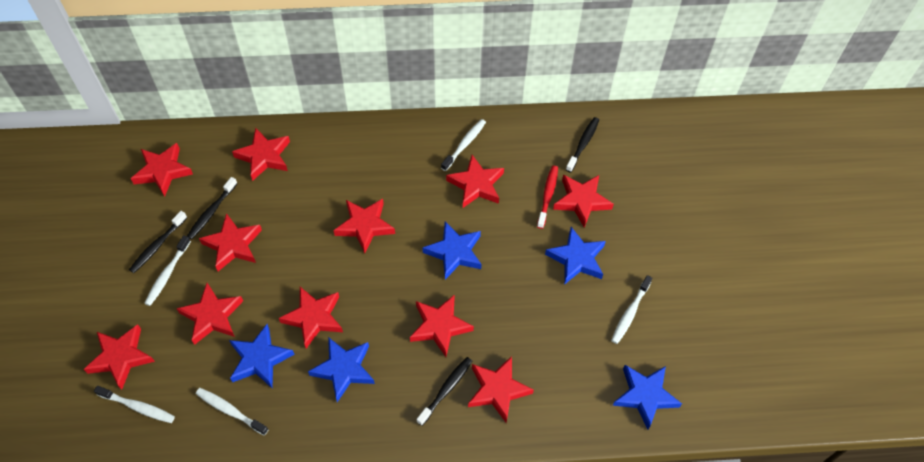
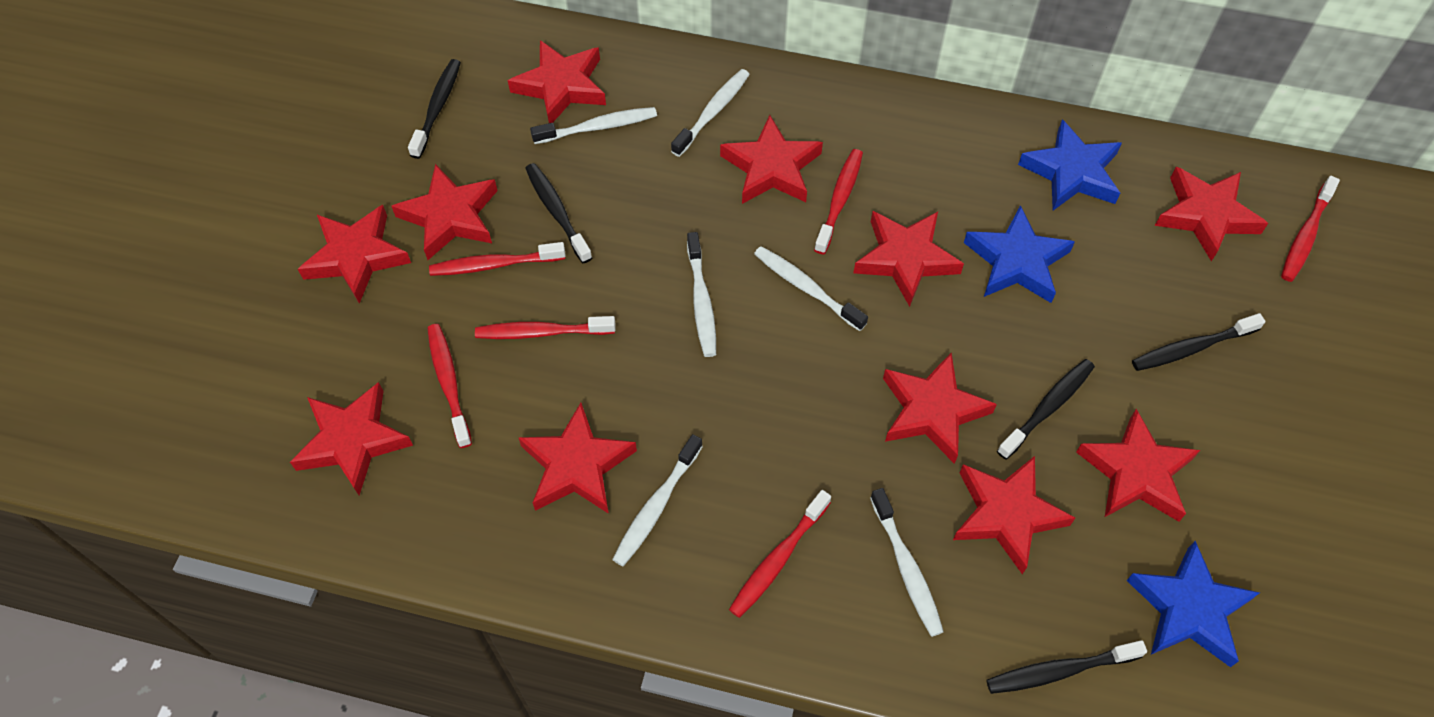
black toothbrush: [129,211,187,273] [187,177,238,239] [416,357,472,426] [566,117,599,173] = 4 -> [408,59,461,159] [525,163,592,263] [987,640,1147,694] [997,359,1095,459] [1132,313,1266,371] = 5
blue star: [229,324,295,388] [308,337,375,402] [422,222,482,279] [545,227,606,285] [613,365,682,429] = 5 -> [964,205,1075,303] [1018,119,1122,210] [1126,541,1260,667] = 3
red toothbrush: [537,166,558,229] = 1 -> [427,324,472,448] [429,242,566,276] [475,316,616,339] [729,490,831,618] [814,149,863,254] [1281,176,1340,282] = 6
white toothbrush: [94,386,175,423] [144,235,191,306] [196,388,269,435] [441,119,486,171] [611,275,653,344] = 5 -> [530,107,657,144] [612,434,703,566] [671,69,750,157] [687,232,716,357] [754,246,868,331] [870,488,944,637] = 6

